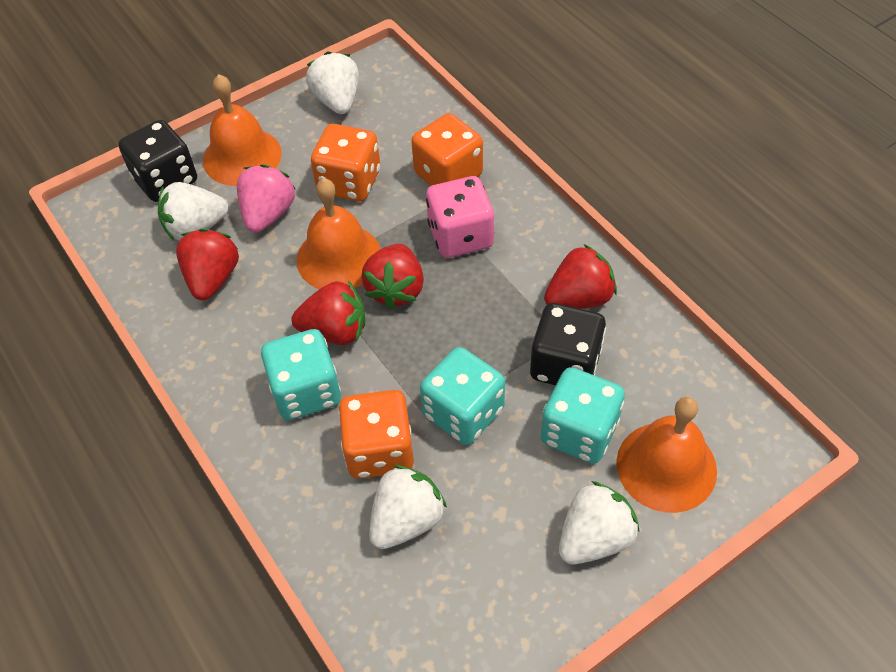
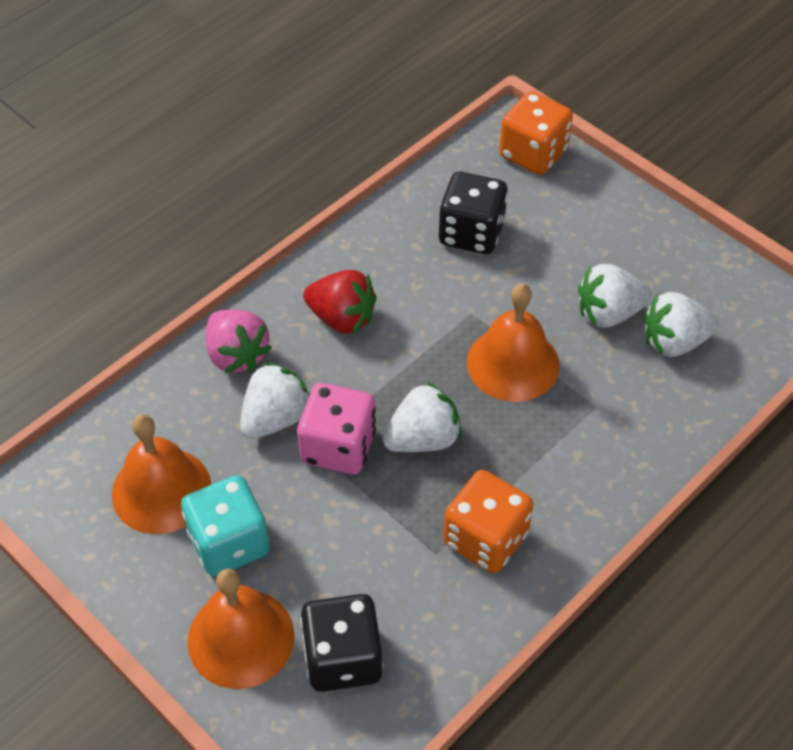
orange dice: [311,124,380,201] [338,390,414,479] [411,113,483,186] = 3 -> [443,470,534,573] [499,91,573,175] = 2
red strawberry: [176,228,239,300] [291,281,365,345] [361,244,424,309] [544,244,617,309] = 4 -> [303,270,377,334] = 1
turquoise dice: [261,329,341,420] [420,347,505,445] [541,367,625,464] = 3 -> [181,475,270,577] = 1

